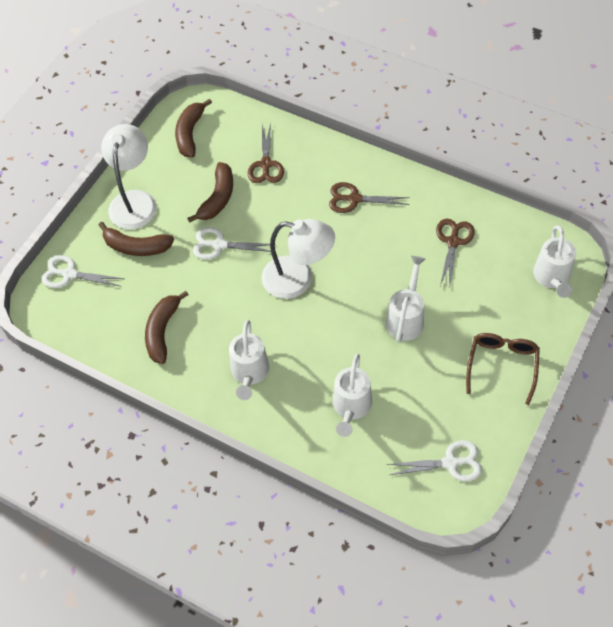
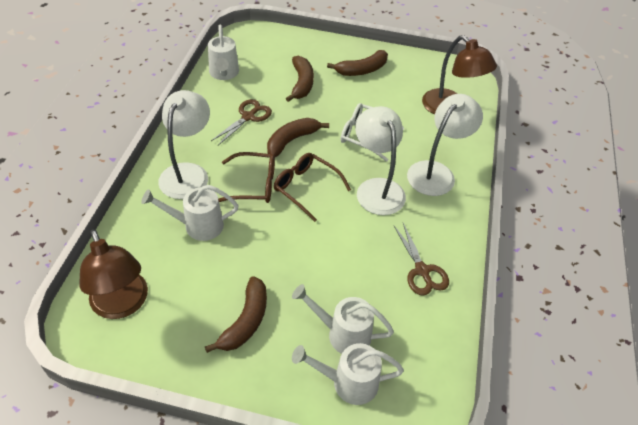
brown glasses: [466,333,540,405] = 1 -> [218,152,275,203] [274,153,351,222] = 2
brown lamp: none = 0 -> [79,229,148,319] [422,35,497,115] = 2
brown scissors: [248,123,284,183] [329,182,410,213] [436,219,475,286] = 3 -> [211,99,272,145] [394,223,449,295] = 2
white glasses: none = 0 -> [341,103,405,162] = 1
white lamp: [101,124,157,229] [262,219,335,299] = 2 -> [158,90,210,199] [355,106,406,215] [407,94,483,196] = 3
white scissors: [42,255,124,288] [193,227,276,260] [387,440,482,481] = 3 -> none = 0

